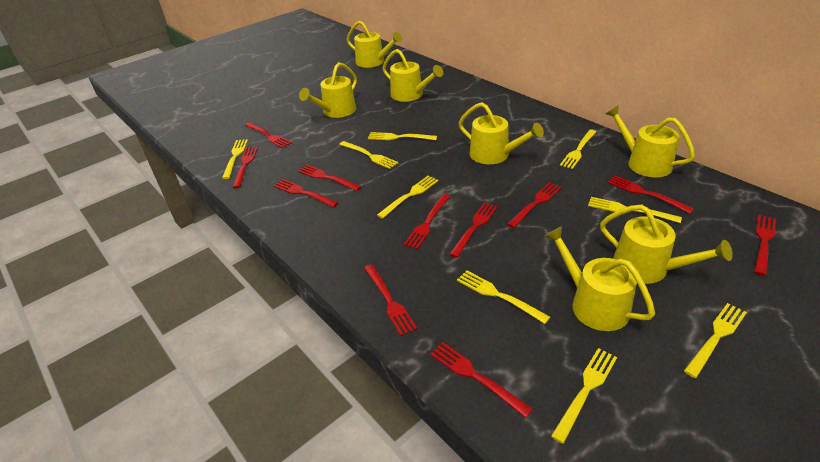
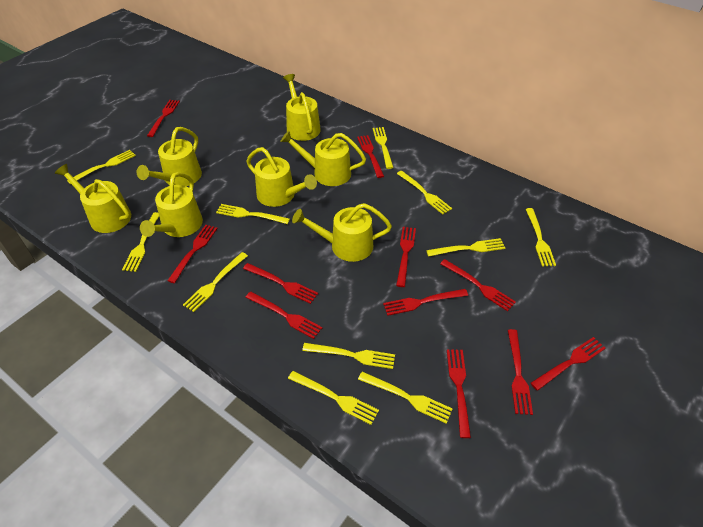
yellow fork: [222,139,248,179] [339,141,399,169] [368,132,437,140] [377,176,439,219] [457,270,550,324] [551,348,617,444] [560,130,596,169] [588,197,682,223] [684,303,747,378] = 9 -> [67,150,136,184] [122,212,159,272] [183,252,248,312] [216,204,290,224] [288,371,379,425] [302,343,395,369] [358,372,453,424] [373,127,393,169] [397,171,452,214] [426,238,505,257] [526,208,556,266] = 11

